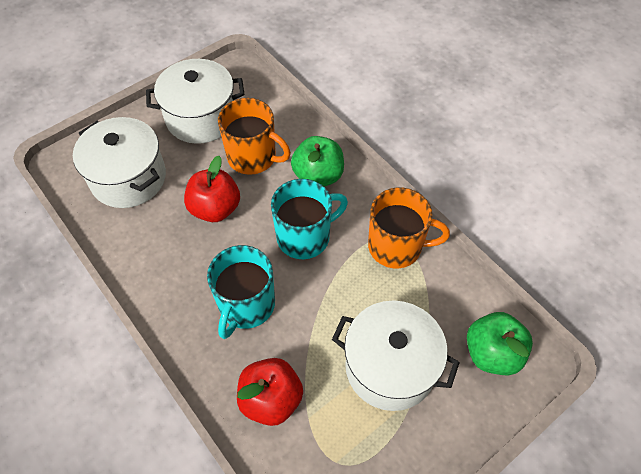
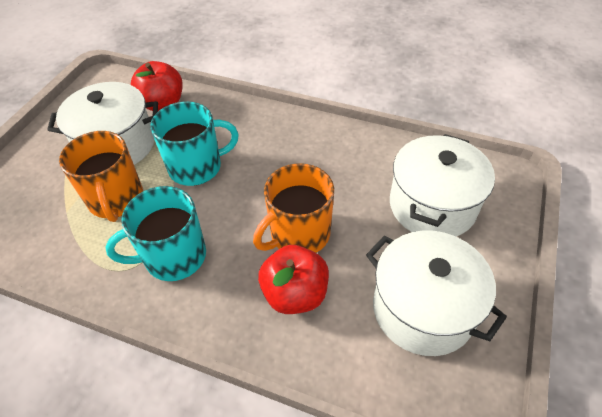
green apple: [291,136,344,187] [467,312,533,375] = 2 -> none = 0

